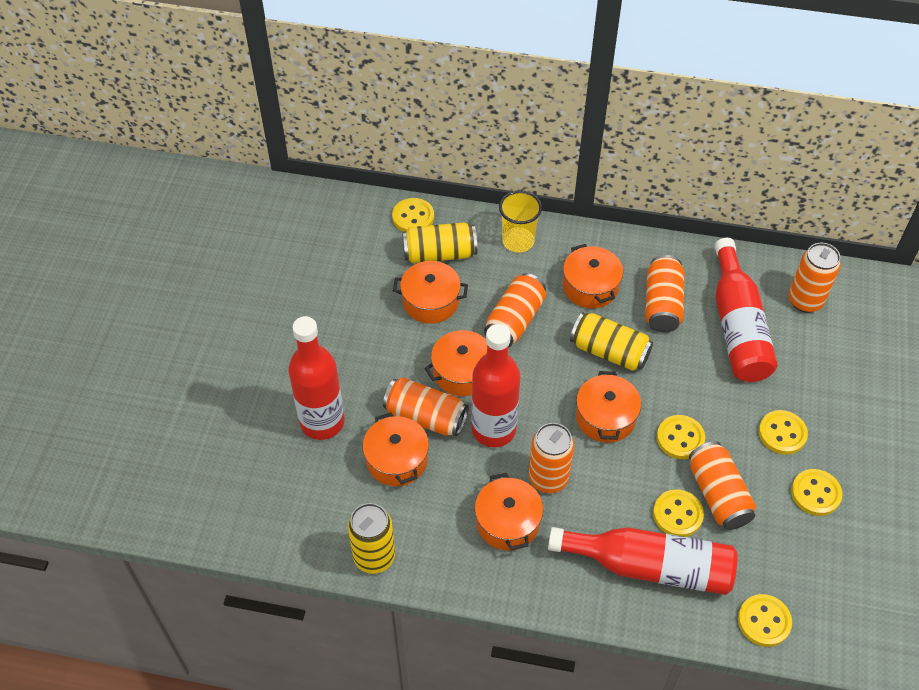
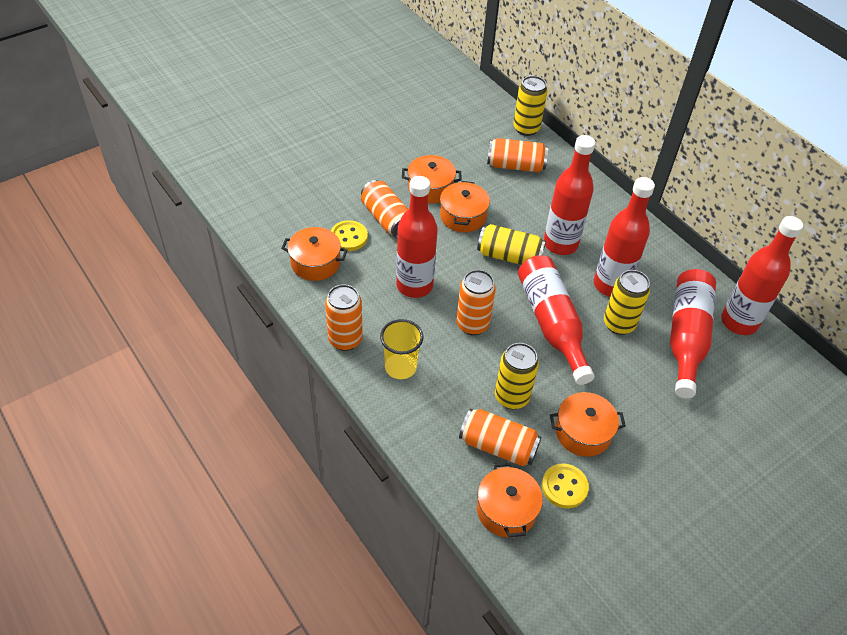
orange can: [383,377,469,436] [484,273,546,348] [529,423,574,493] [645,255,685,332] [689,441,756,530] [789,243,841,313] = 6 -> [325,284,363,351] [361,180,408,238] [456,270,496,335] [459,408,541,466] [487,138,548,172] = 5
orange pot: [363,412,429,486] [393,261,468,324] [425,330,487,396] [475,473,543,551] [563,244,623,309] [576,371,641,443] = 6 -> [281,227,348,281] [402,155,461,204] [440,181,490,232] [477,463,543,537] [550,392,626,457] = 5
red bottle: [288,316,344,440] [471,324,520,447] [548,527,738,595] [715,238,777,382] = 4 -> [396,176,438,298] [518,255,595,385] [544,135,595,255] [594,177,655,297] [670,269,716,399] [721,216,803,335] = 6
yellow button: [392,198,434,232] [653,489,704,537] [657,415,705,459] [738,594,792,647] [758,410,808,455] [791,469,842,516] = 6 -> [331,220,368,251] [542,463,589,508] = 2
yellow can: [348,503,395,574] [402,222,477,263] [570,312,653,371] = 3 -> [477,224,546,265] [495,343,539,409] [513,76,547,136] [604,270,650,335] = 4

